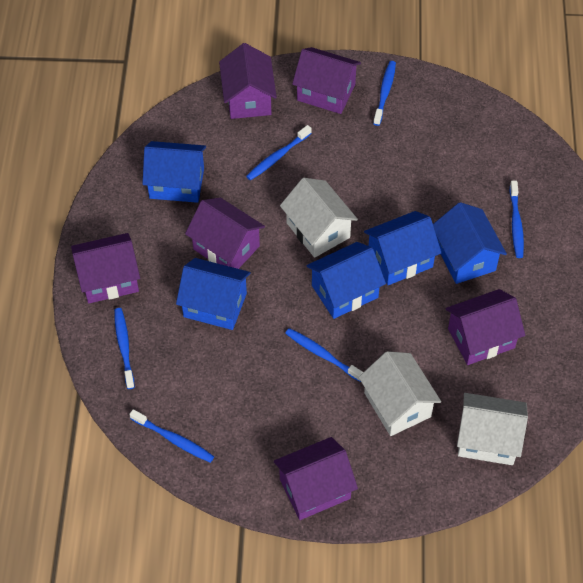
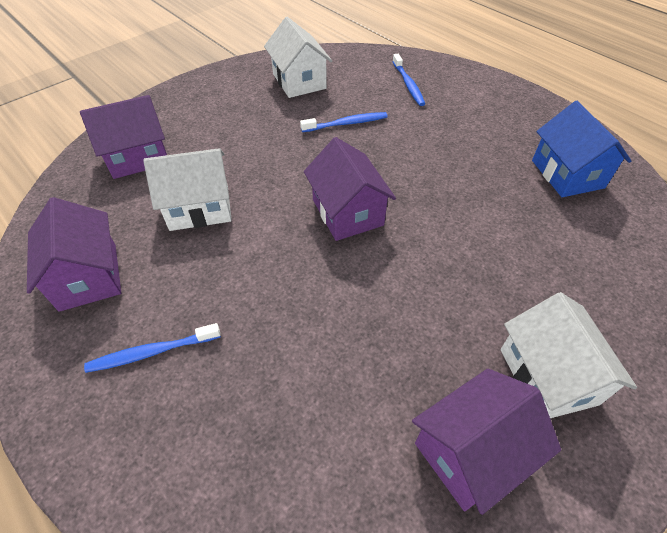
blue house: [142,141,206,203] [176,258,251,330] [306,242,386,319] [364,211,441,285] [433,202,507,284] = 5 -> [532,101,631,197] = 1
blue toothbrush: [114,308,135,389] [129,409,214,463] [246,125,312,181] [285,328,363,382] [373,61,396,126] [510,181,524,258] = 6 -> [84,323,221,373] [300,112,388,132] [392,54,425,106] = 3
purple house: [71,233,140,303] [185,198,265,269] [219,43,277,119] [274,437,358,520] [292,47,361,114] [446,289,525,365] = 6 -> [27,197,121,312] [80,95,167,179] [304,137,396,241] [412,369,561,515] = 4

